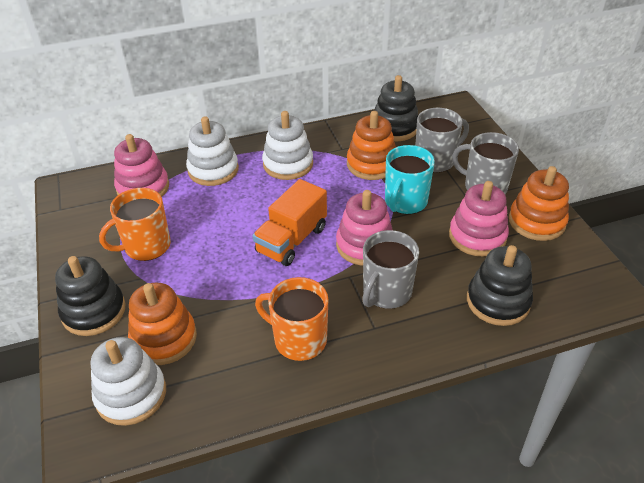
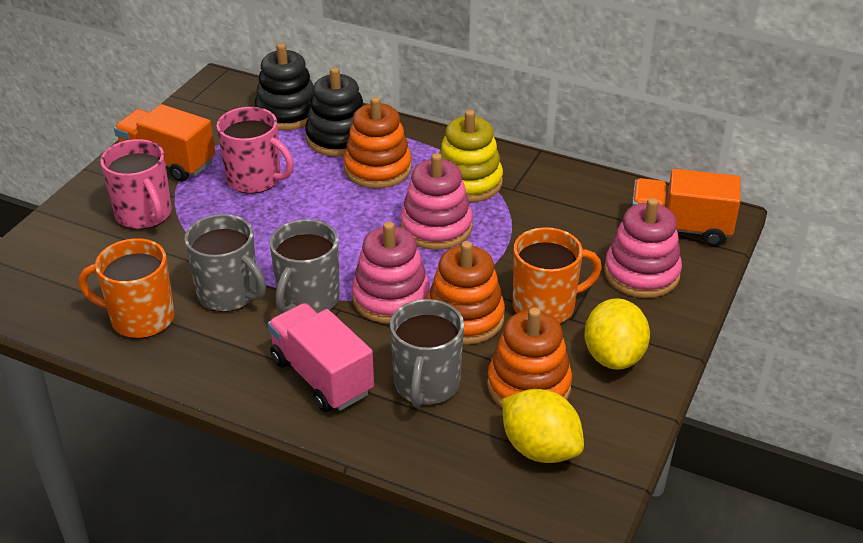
black stacking toy: [55,256,126,336] [374,75,418,141] [467,245,533,326] = 3 -> [255,43,314,130] [305,67,364,156] = 2
orange truck: [253,179,327,266] = 1 -> [114,104,215,182] [632,169,741,246] = 2
pink mug: none = 0 -> [100,139,172,229] [216,107,294,194] = 2
pink truck: none = 0 -> [268,303,374,412] = 1
turquoise mug: [385,145,435,214] = 1 -> none = 0
white stacking toy: [91,337,166,426] [186,117,239,186] [262,111,313,180] = 3 -> none = 0
yellow lemon: none = 0 -> [502,389,584,463] [584,298,650,370] = 2
yellow stacking toy: none = 0 -> [439,110,503,203] = 1

